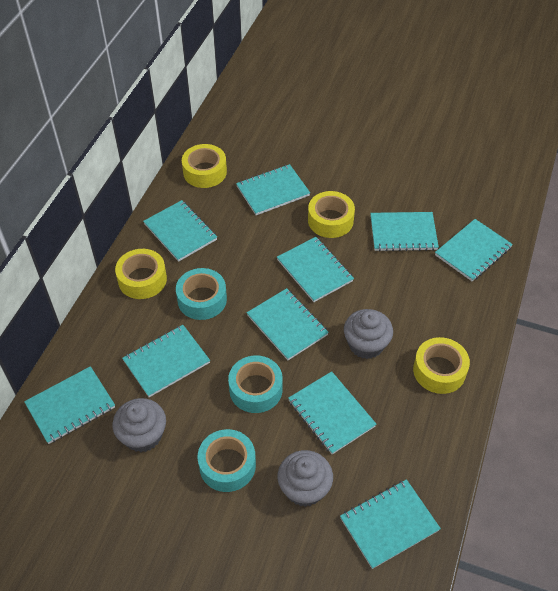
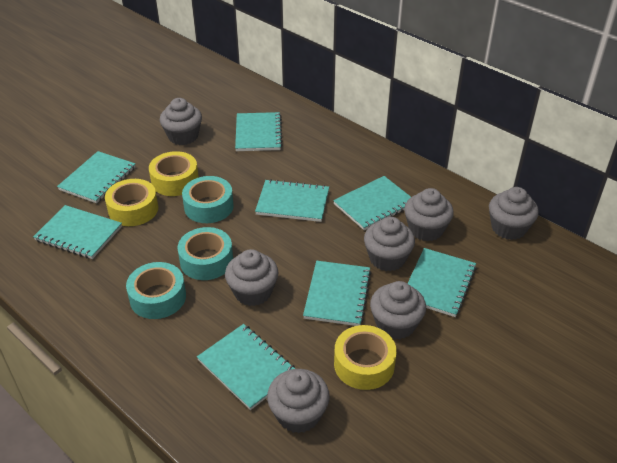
grey cupcake: [112,398,166,452] [278,450,333,507] [344,309,393,359] = 3 -> [160,98,202,145] [225,249,278,306] [267,369,330,433] [364,217,415,271] [370,281,426,339] [404,188,454,241] [489,187,539,240] = 7
turquoise notebook: [24,366,115,444] [122,325,210,397] [143,200,217,262] [236,164,310,215] [247,288,329,360] [277,237,354,302] [288,371,377,454] [340,479,441,569] [370,212,439,252] [435,219,513,281] = 10 -> [33,205,122,259] [57,151,135,203] [197,324,295,410] [235,112,282,151] [255,179,329,222] [303,261,372,326] [333,176,411,230] [407,248,476,317] = 8
yellow tape: [115,249,167,299] [182,144,227,188] [308,191,355,238] [413,337,470,394] = 4 -> [105,179,158,226] [149,151,199,196] [334,325,397,390] = 3

